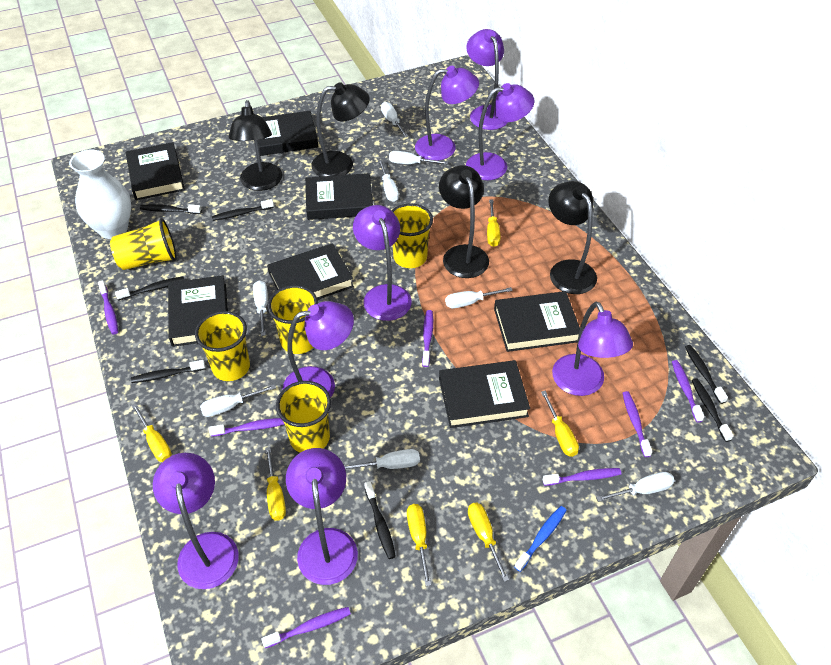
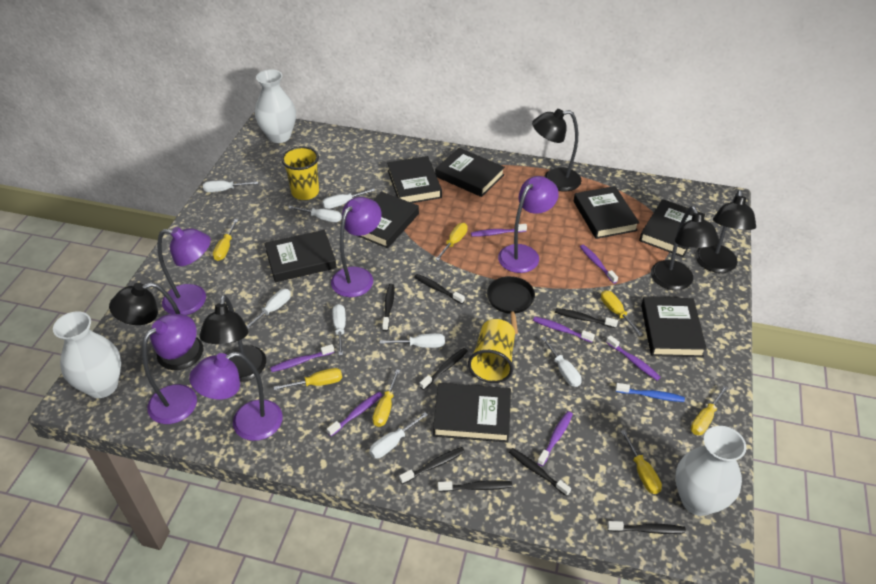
black book: [126,142,185,200] [168,275,228,347] [258,111,318,156] [267,243,354,300] [305,173,373,220] [439,360,530,428] [494,291,580,352] = 7 -> [265,230,337,282] [358,191,419,248] [387,156,442,203] [433,383,511,443] [435,148,505,197] [574,186,639,239] [639,199,705,257] [641,297,707,357] = 8
black lamp: [229,100,282,191] [311,82,370,177] [439,165,489,278] [548,181,597,294] = 4 -> [109,282,203,370] [199,295,266,382] [532,109,581,191] [651,206,720,290] [695,190,756,273] = 5
black pan: none = 0 -> [487,276,535,334] = 1
black toothbrush: [115,276,185,301] [131,360,205,383] [140,204,201,214] [212,199,274,221] [364,481,396,559] [685,345,728,404] [692,378,734,442] = 7 -> [382,284,395,331] [399,447,465,484] [414,274,465,304] [420,348,468,390] [438,480,512,492] [509,448,571,496] [555,308,618,328] [607,521,686,534] = 8
purple lamp: [153,453,239,589] [283,301,354,397] [286,448,358,585] [353,205,412,321] [415,66,479,161] [466,83,534,180] [467,29,508,130] [552,302,633,396] = 8 -> [142,314,197,424] [157,227,211,315] [189,352,283,441] [331,197,382,297] [498,176,559,273] = 5
white vase: [69,150,131,239] = 1 -> [53,311,121,398] [255,69,296,143] [676,426,747,516] = 3
yellow cup: [110,218,177,270] [195,311,250,381] [268,285,318,354] [276,381,331,453] [391,203,433,268] = 5 -> [281,146,319,200] [468,319,515,383] = 2
yellow screwdriver: [132,403,172,462] [265,447,286,521] [407,504,431,586] [468,503,509,582] [487,200,500,247] [541,391,579,457] = 6 -> [213,219,238,261] [274,368,342,390] [373,369,400,427] [435,223,468,261] [601,290,643,336] [621,430,662,494] [691,386,728,435] = 7

